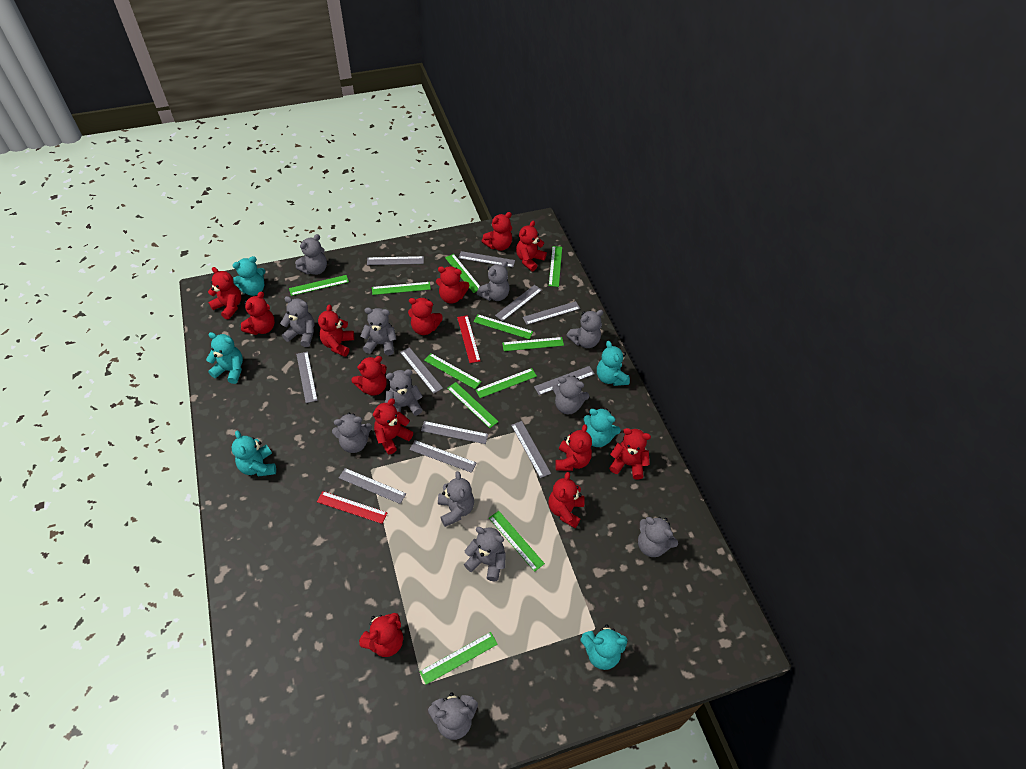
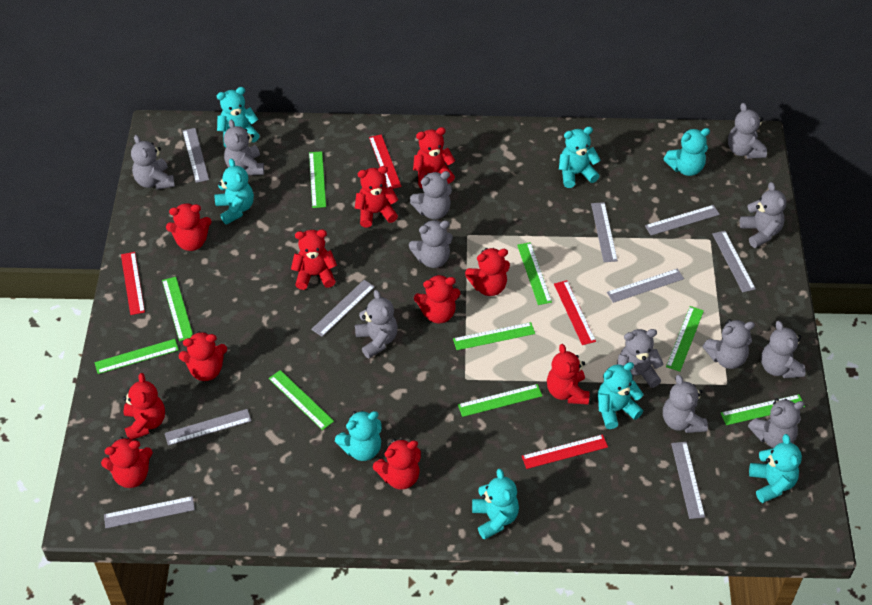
green ruler: [289,275,349,296] [372,282,431,295] [419,632,498,685] [424,353,481,389] [445,254,480,293] [447,382,499,428] [474,314,533,339] [475,368,537,398] [489,511,545,572] [502,337,564,351] [549,246,562,287] = 11 -> [95,339,179,374] [162,277,193,341] [269,370,334,430] [309,151,326,208] [453,322,535,350] [458,384,542,417] [517,242,552,305] [666,306,704,372] [721,394,805,425] = 9
grey ruler: [296,351,318,403] [339,468,406,504] [367,256,424,265] [400,347,443,394] [410,440,477,473] [421,421,488,444] [459,251,515,267] [495,285,542,321] [511,421,551,478] [522,301,580,325] [534,366,595,395] = 11 -> [104,496,195,528] [165,409,251,446] [182,128,209,183] [311,280,375,337] [591,202,618,262] [607,269,684,303] [645,205,720,236] [671,442,705,519] [712,231,756,292] = 9
red ruler: [317,491,387,524] [457,315,480,363] = 2 -> [121,252,145,315] [369,134,402,189] [522,434,608,469] [554,280,596,345] = 4
red teddy bear: [208,267,241,319] [241,292,275,335] [318,304,354,357] [351,356,387,396] [359,613,403,657] [373,398,413,454] [408,298,443,335] [436,266,469,304] [482,212,512,251] [516,221,547,271] [548,472,585,528] [555,424,592,471] [609,428,651,479] = 13 -> [101,437,153,488] [123,373,165,440] [166,203,212,251] [178,331,227,381] [291,229,337,290] [355,166,398,228] [373,439,421,490] [413,127,455,189] [414,274,460,323] [465,248,510,296] [547,344,590,405] = 11
turquoise teddy bear: [206,332,243,384] [232,256,266,296] [232,430,276,477] [581,625,627,670] [583,408,621,447] [597,341,630,386] = 6 -> [214,158,254,224] [217,87,260,148] [335,410,382,461] [472,469,519,540] [559,126,601,188] [598,362,643,429] [664,128,710,176] [749,434,802,503] = 8

